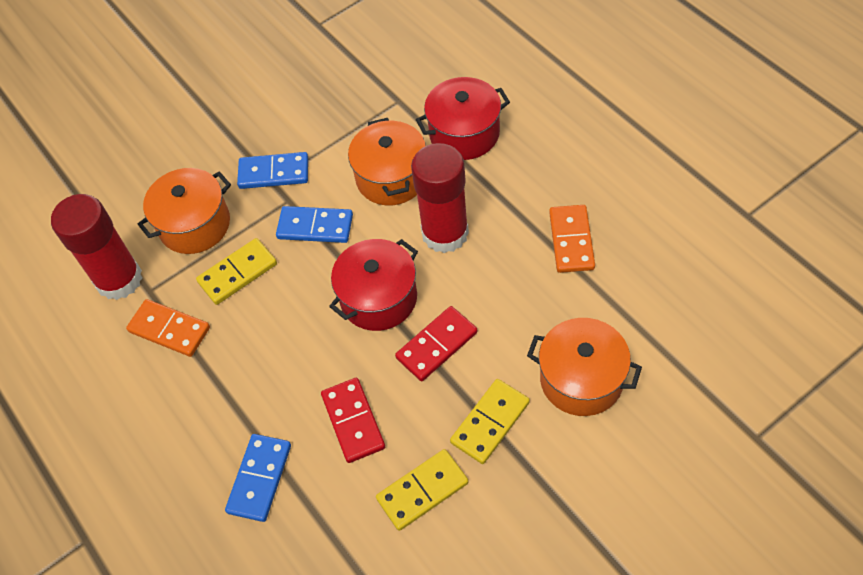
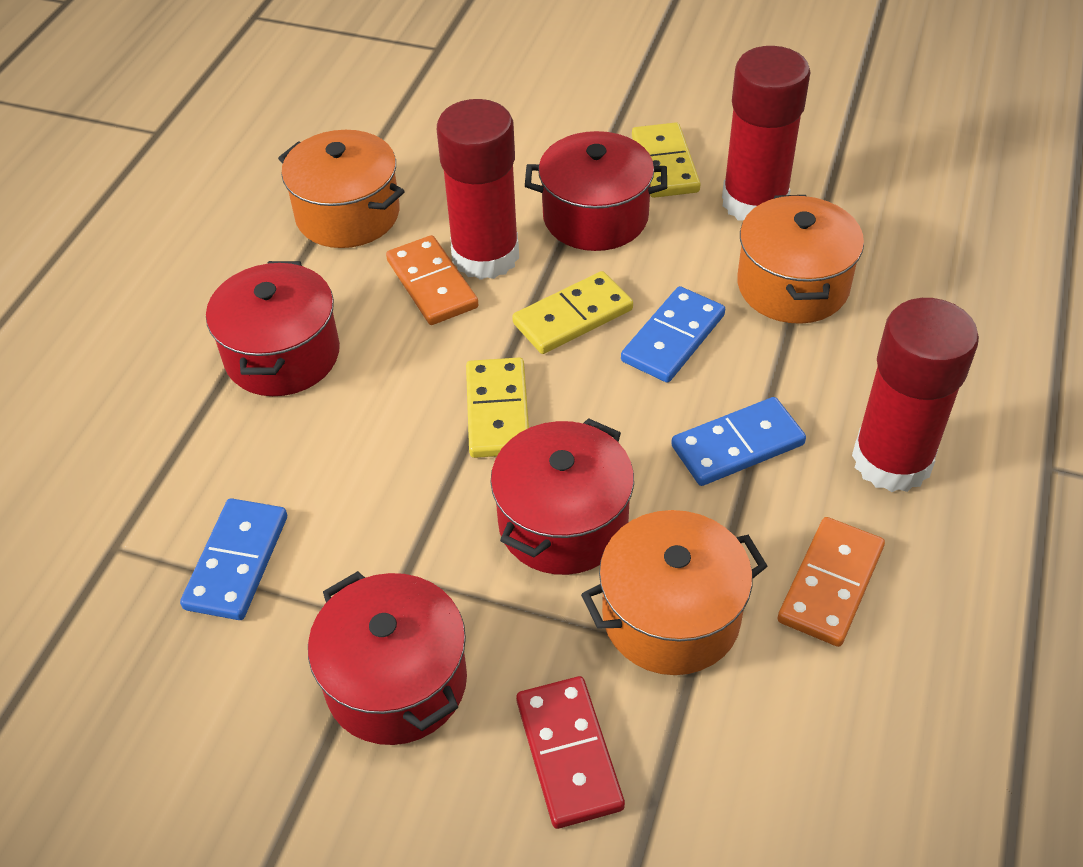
red domino: [321,378,385,463] [395,306,477,381] = 2 -> [516,676,625,829] = 1
red glue stick: [51,194,142,300] [411,143,469,253] = 2 -> [437,99,519,280] [722,46,810,221] [852,298,979,492] = 3
red pot: [329,239,418,331] [416,77,510,160] = 2 -> [206,261,340,396] [308,571,467,745] [490,418,634,575] [525,131,667,251] = 4

